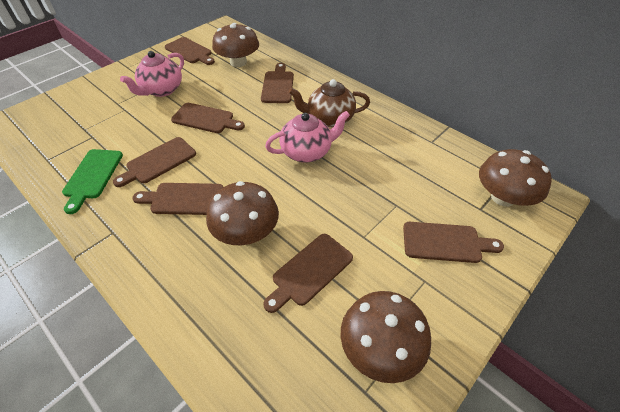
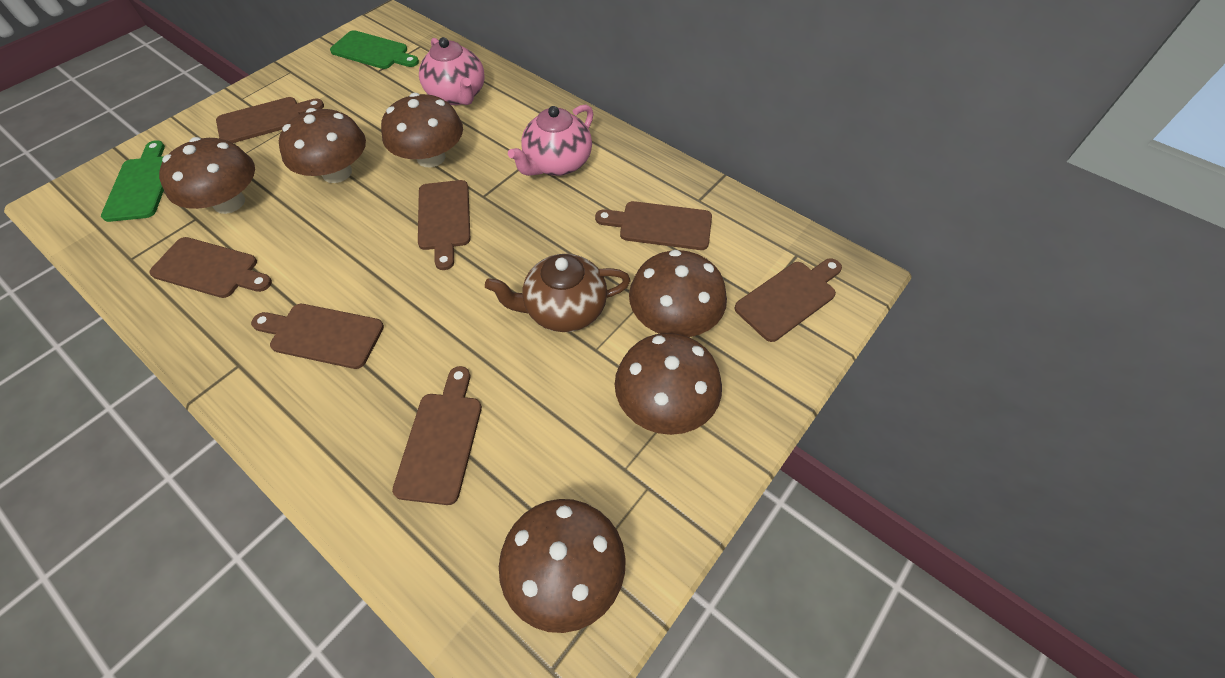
brown mushroom: [206,181,279,245] [212,23,259,67] [341,291,431,383] [479,149,552,207] = 4 -> [159,137,255,214] [279,108,366,183] [381,93,463,167] [499,499,626,633] [615,333,722,435] [629,250,727,337] = 6
green cutting board: [62,149,123,214] = 1 -> [101,140,165,222] [330,30,419,69] = 2

